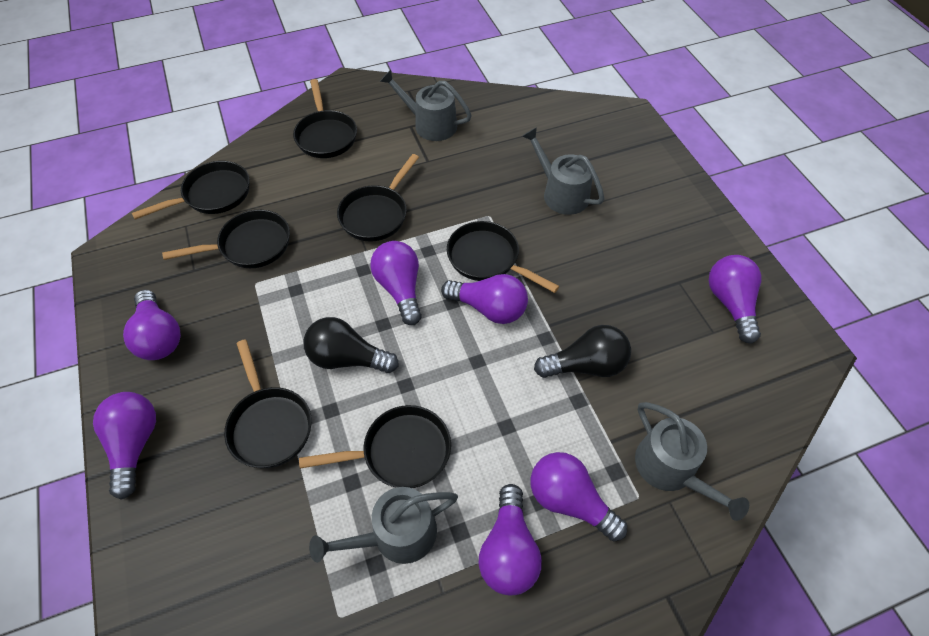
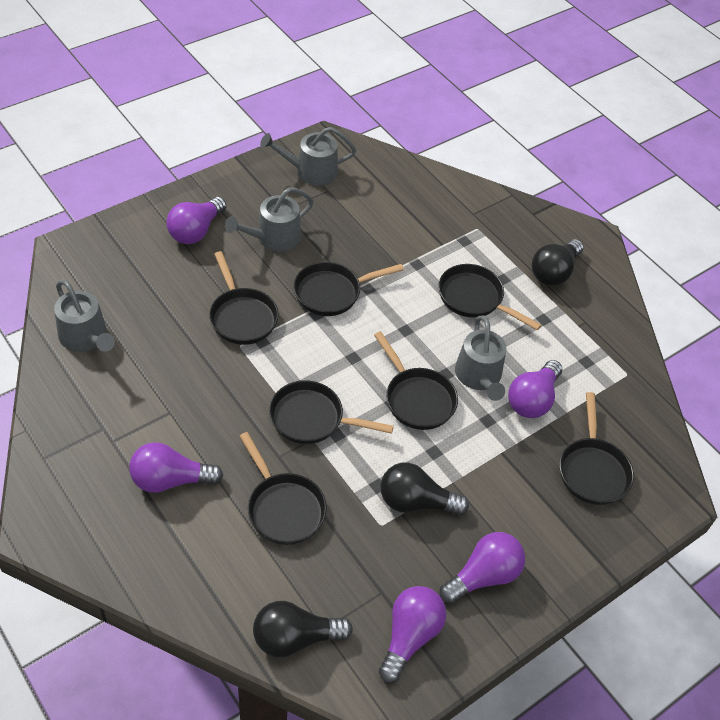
black light bulb: [303,317,399,373] [534,325,631,378] = 2 -> [253,601,353,658] [380,463,469,515] [532,239,584,286] = 3
purple light bulb: [93,392,156,499] [123,290,181,360] [370,241,422,325] [441,274,528,324] [479,484,542,595] [531,452,627,542] [709,255,762,344] = 7 -> [129,442,223,493] [166,197,226,244] [379,586,446,683] [439,532,525,604] [508,360,562,418] = 5

